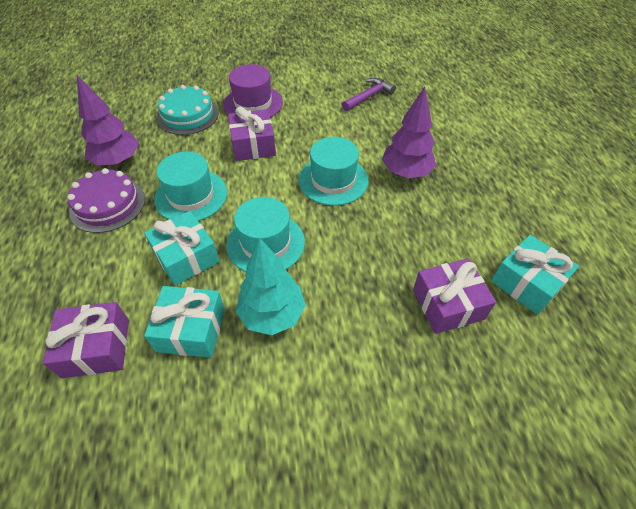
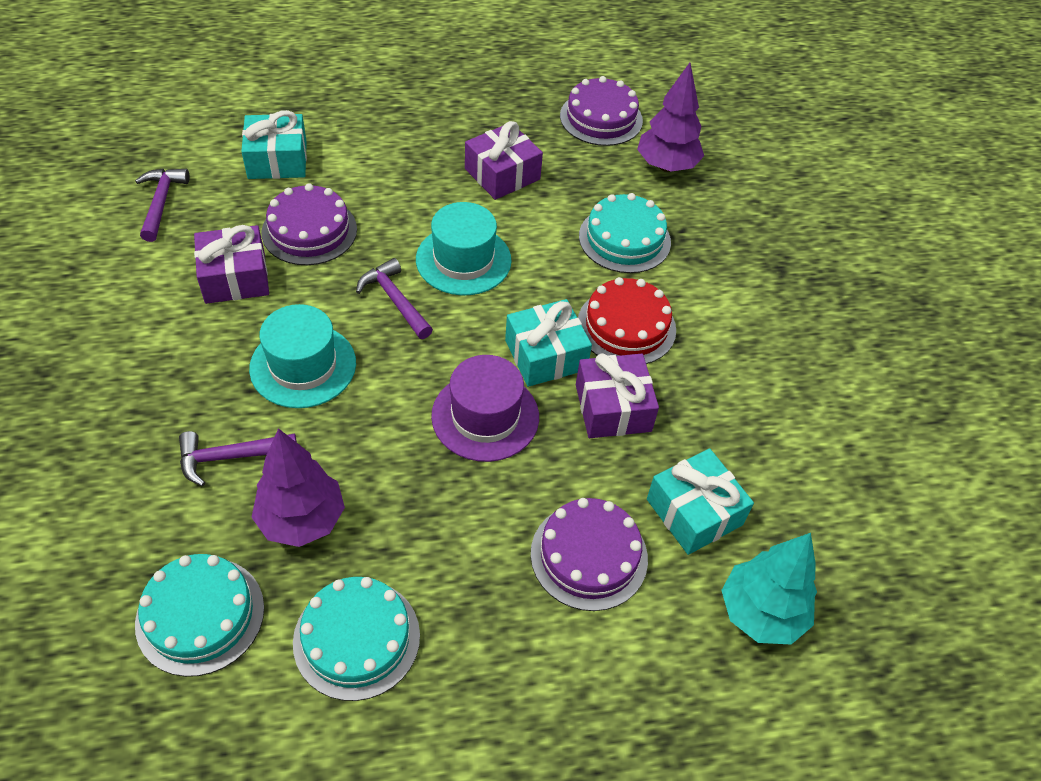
purple cake: [67,168,145,233] = 1 -> [261,183,357,265] [531,498,648,611] [560,76,643,146] = 3
purple hammer: [342,78,396,111] = 1 -> [135,169,190,242] [179,431,297,486] [356,258,433,339] = 3
red cake: none = 0 -> [578,277,676,364] = 1
turquoise cake: [157,85,219,135] = 1 -> [135,554,264,677] [293,577,420,701] [579,193,671,273] = 3
turquoise hat: [154,152,227,221] [226,197,305,272] [298,137,368,206] = 3 -> [249,304,356,408] [416,202,512,295] = 2

